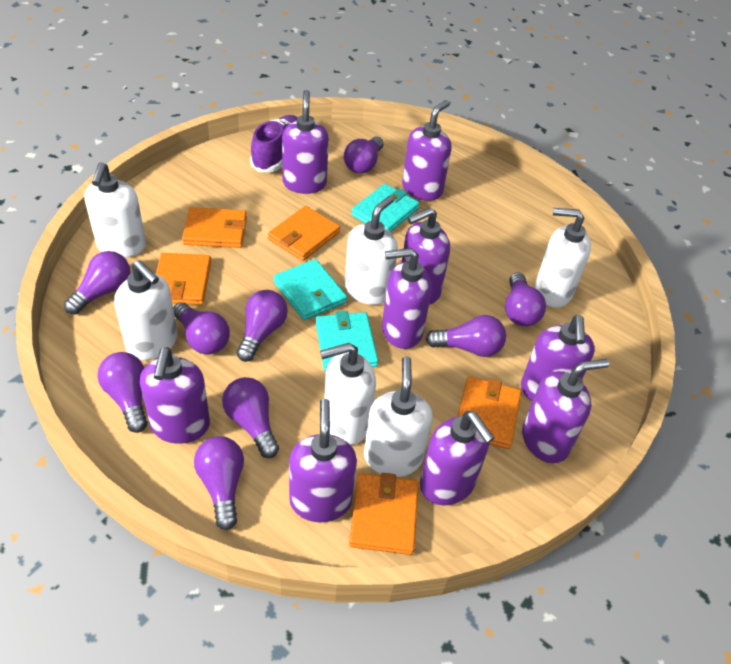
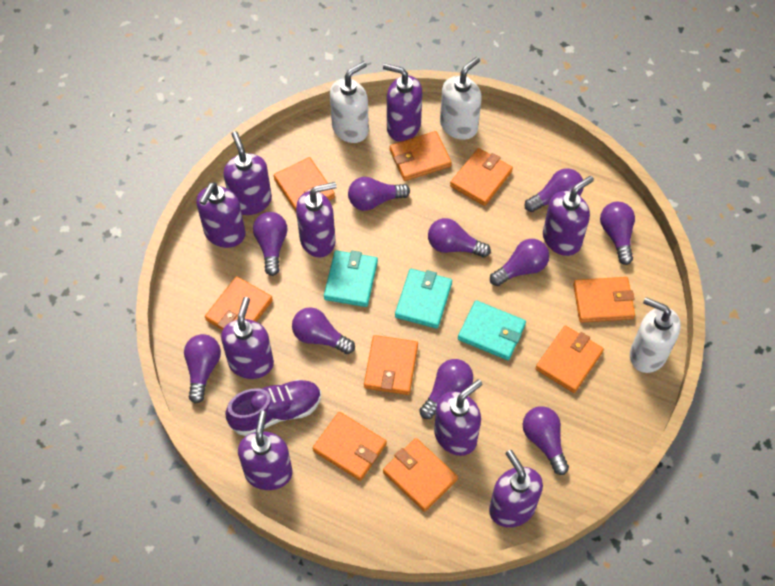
orange wallet: [156,253,211,305] [182,207,247,248] [268,206,340,261] [349,473,419,555] [458,376,522,449] = 5 -> [205,276,273,330] [273,157,335,211] [312,412,387,481] [364,335,418,395] [383,438,458,512] [389,131,452,181] [450,148,513,206] [535,326,604,393] [573,277,635,323] = 9
purple light bulb: [64,251,130,315] [98,352,148,433] [173,302,230,355] [194,436,244,530] [222,377,279,458] [237,290,288,362] [344,136,384,173] [426,315,506,357] [505,272,546,326] = 9 -> [184,334,221,404] [253,212,288,276] [292,307,355,354] [348,177,410,211] [419,359,473,419] [428,218,491,258] [490,239,549,286] [523,406,569,475] [524,168,583,212] [600,202,635,265] = 10
white soap dispenser: [84,162,146,258] [114,260,177,360] [320,343,376,445] [345,196,398,305] [364,356,433,477] [535,208,591,308] = 6 -> [330,61,369,143] [440,57,482,140] [630,297,681,373] = 3

